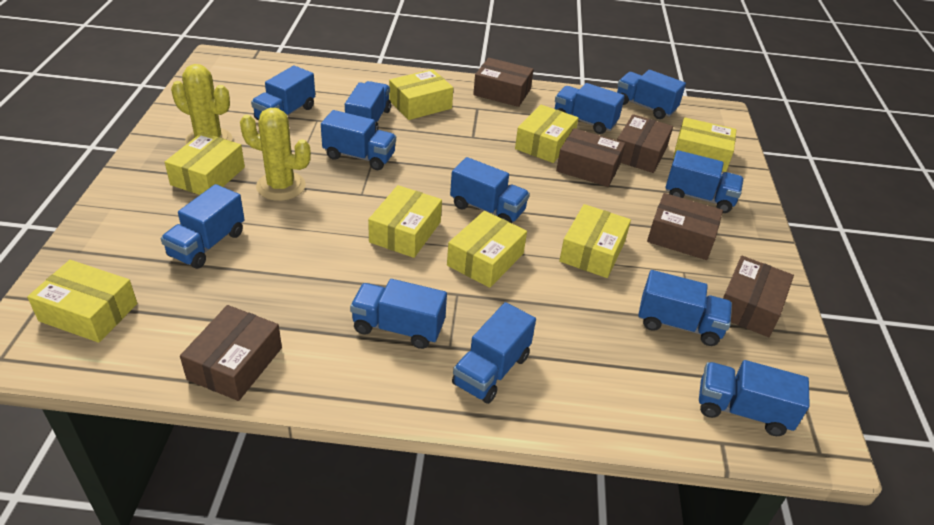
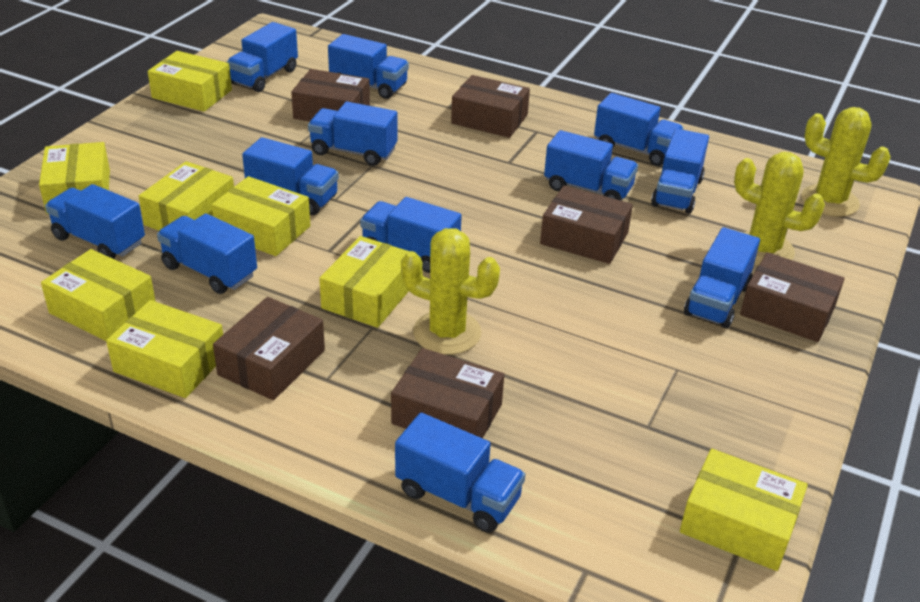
yellow cactus: [171,64,232,144] [240,108,311,201] = 2 -> [401,228,500,355] [734,152,825,266] [801,107,891,217] = 3

